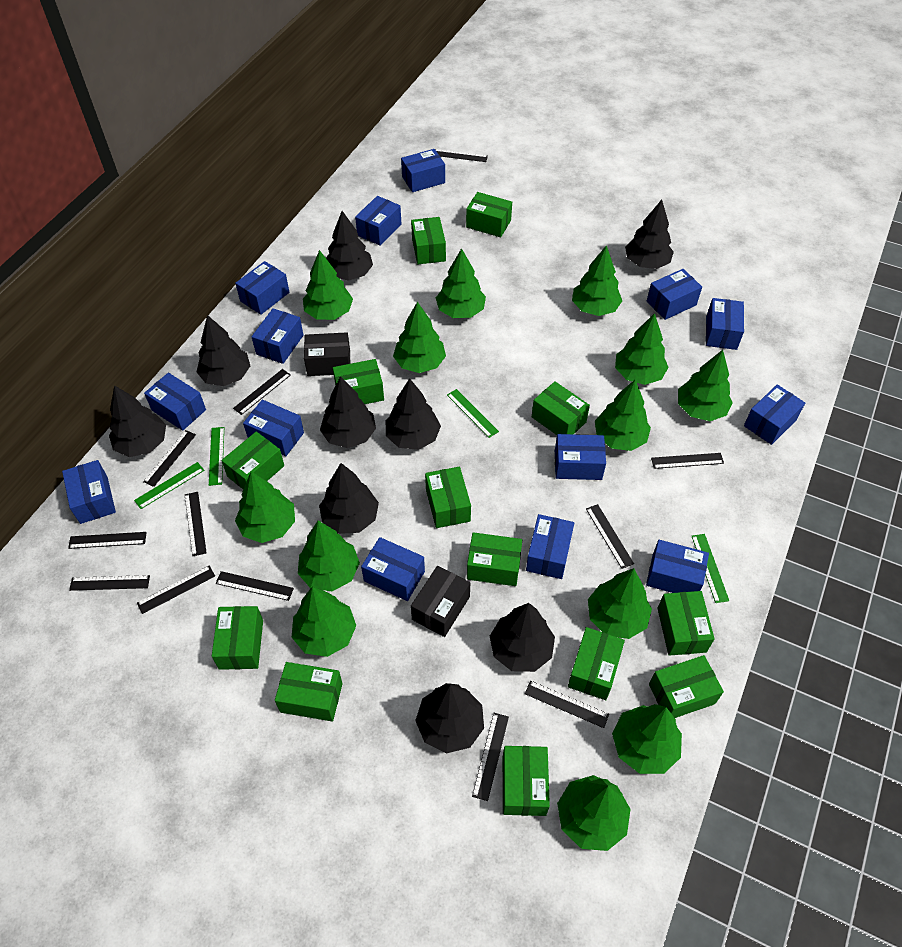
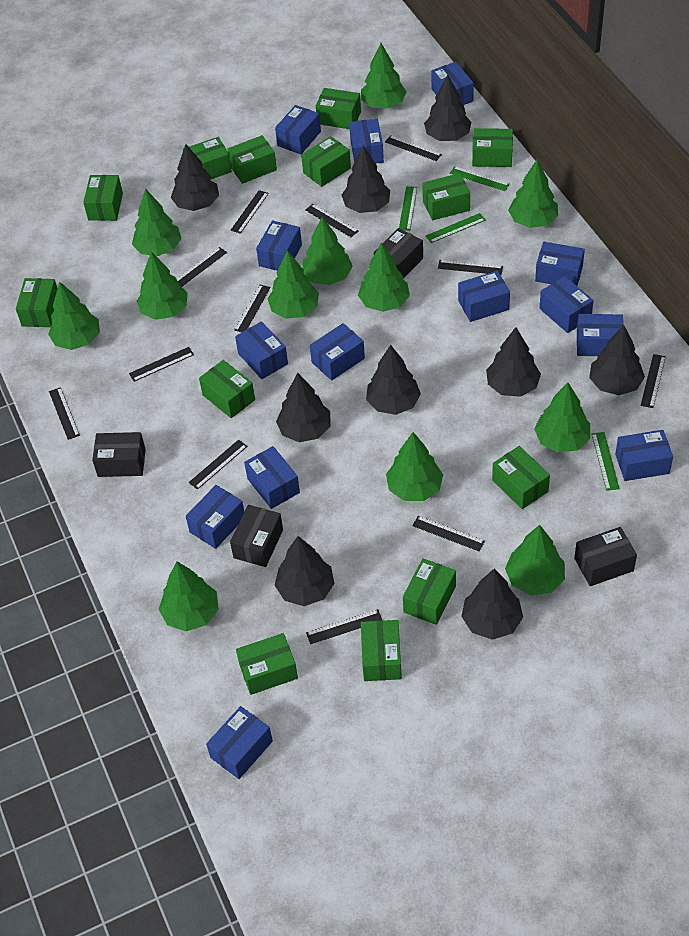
black box: [304,332,351,376] [411,566,470,637] = 2 -> [92,432,146,477] [230,505,283,567] [374,228,423,279] [574,527,637,586] = 4
green tree: [235,471,295,543] [292,586,356,657] [298,521,360,591] [303,250,353,320] [393,302,446,373] [436,248,486,318] [557,775,631,851] [572,245,622,316] [588,568,652,639] [595,380,651,451] [612,704,682,774] [615,313,669,385] [678,350,733,421] = 13 -> [48,281,100,350] [132,189,182,256] [137,251,188,320] [159,561,219,631] [268,250,319,319] [302,217,353,285] [358,242,410,312] [361,43,407,108] [386,432,443,501] [505,525,565,595] [508,160,558,228] [534,382,590,452] = 12

